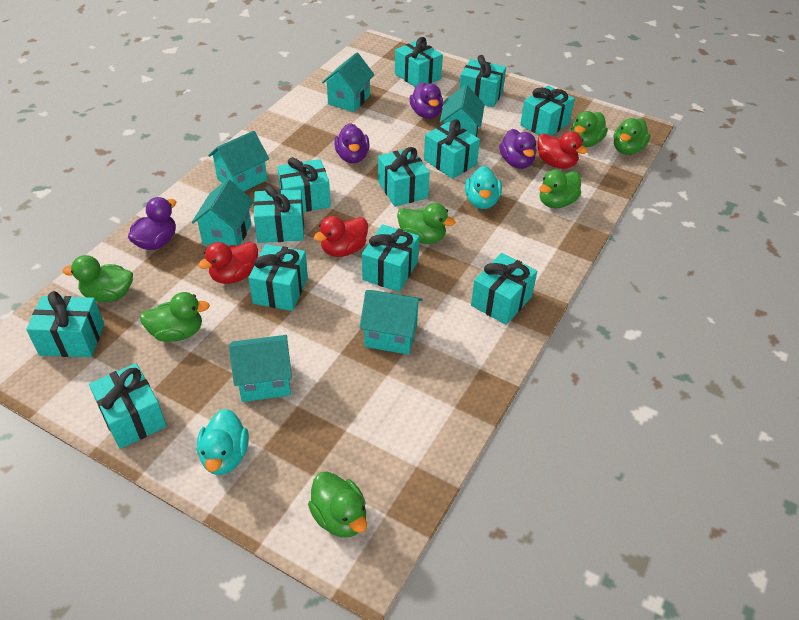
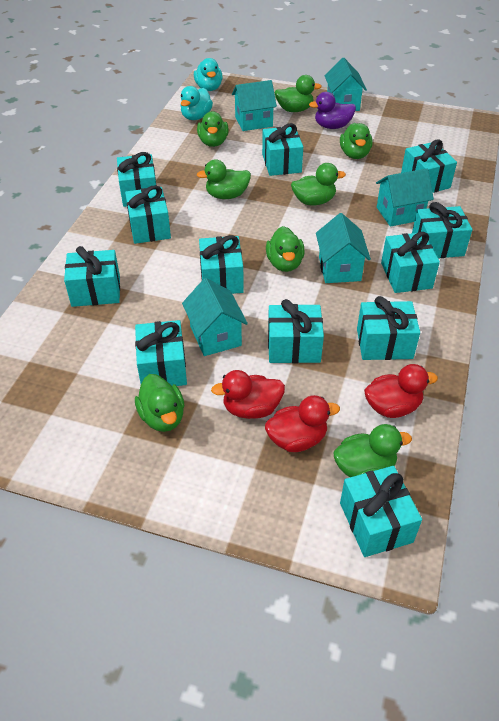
green duck: [63,255,133,302] [140,292,210,342] [308,471,367,538] [397,203,455,244] [539,169,581,208] [571,111,608,147] [613,118,650,155] = 7 -> [135,374,184,432] [197,111,229,147] [197,159,251,199] [266,226,305,272] [275,75,322,112] [291,163,346,206] [333,424,412,477] [340,123,373,159] = 8
purple duck: [128,197,176,250] [334,123,370,163] [410,82,443,119] [499,129,536,169] = 4 -> [309,92,356,129] = 1
turquoise house: [192,179,254,246] [208,131,269,192] [229,335,292,402] [322,52,375,112] [360,290,423,355] [440,85,485,137] = 6 -> [182,278,248,356] [232,80,277,131] [316,213,371,283] [324,58,367,111] [376,168,434,227] = 5

